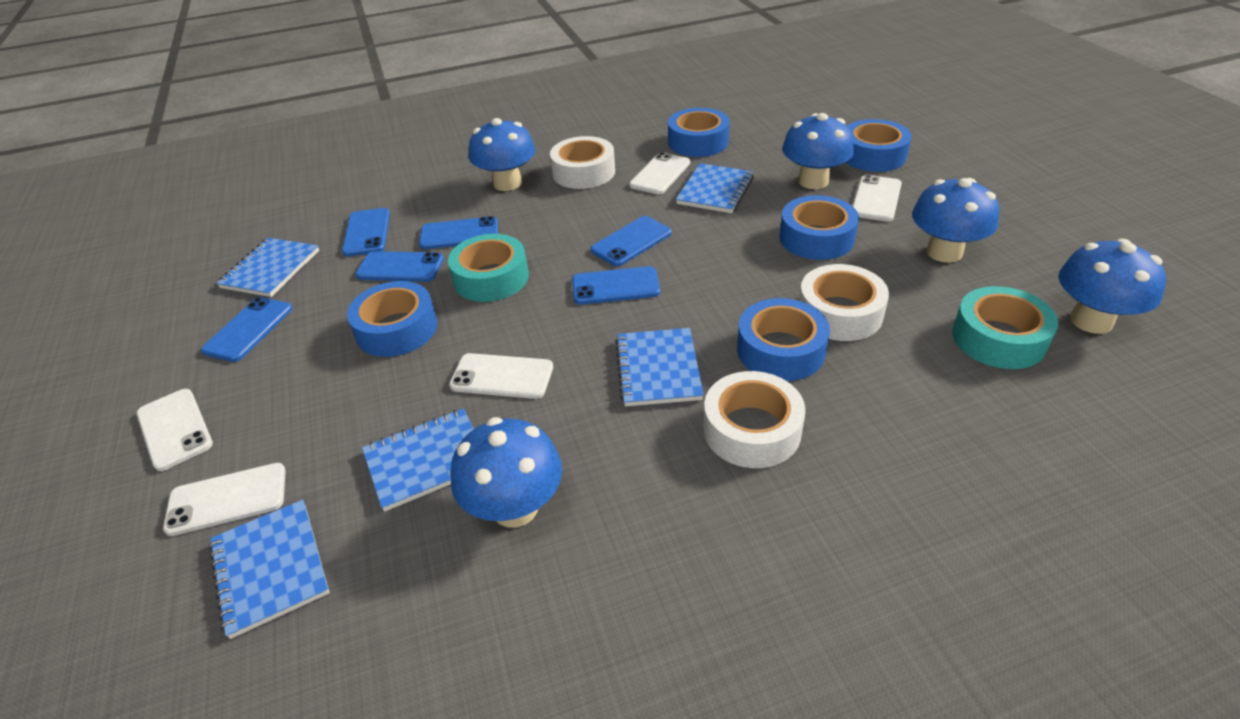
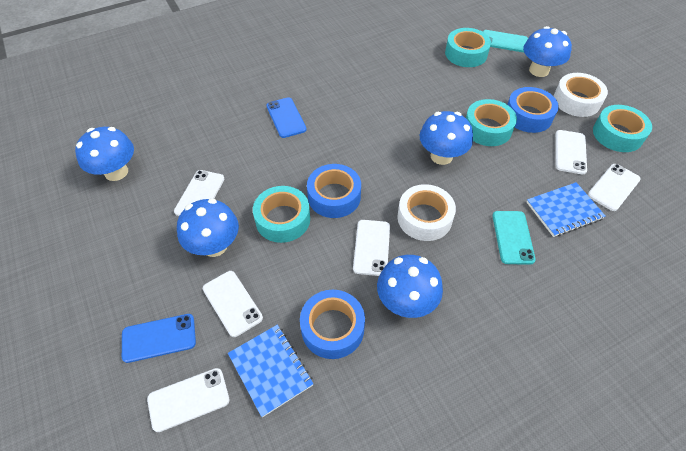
blue notebook: [209,500,330,639] [216,238,319,297] [362,408,474,512] [615,328,704,407] [676,163,754,213] = 5 -> [228,325,314,417] [527,182,605,237] = 2
blue phone: [201,297,292,362] [342,208,390,256] [356,251,444,282] [419,216,498,249] [572,266,660,305] [591,216,672,266] = 6 -> [122,314,196,363] [266,97,307,138] = 2
blue tape: [347,281,437,357] [668,108,730,157] [737,298,830,381] [779,195,859,260] [845,119,911,172] = 5 -> [300,290,365,359] [307,164,361,218] [507,87,559,133] = 3
turquoise phone: none = 0 -> [483,30,528,52] [492,211,536,265] = 2
turquoise tape: [448,234,529,302] [952,286,1058,369] = 2 -> [253,186,310,243] [445,28,491,67] [466,99,517,146] [593,105,652,152] = 4
white phone: [137,389,213,471] [163,463,286,536] [449,353,553,399] [629,152,690,194] [852,174,902,222] = 5 -> [147,368,229,432] [174,170,224,216] [203,271,263,337] [353,220,390,276] [555,130,587,174] [588,164,641,211] = 6
white tape: [550,136,615,189] [704,371,805,468] [799,264,889,341] = 3 -> [397,184,456,241] [554,73,608,117] = 2

